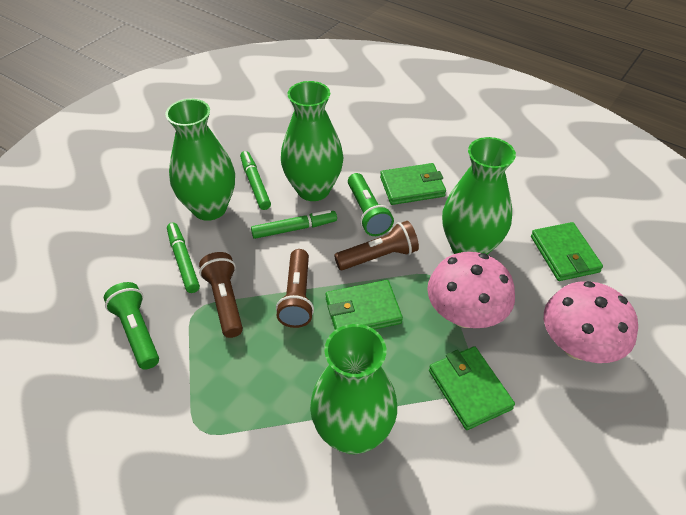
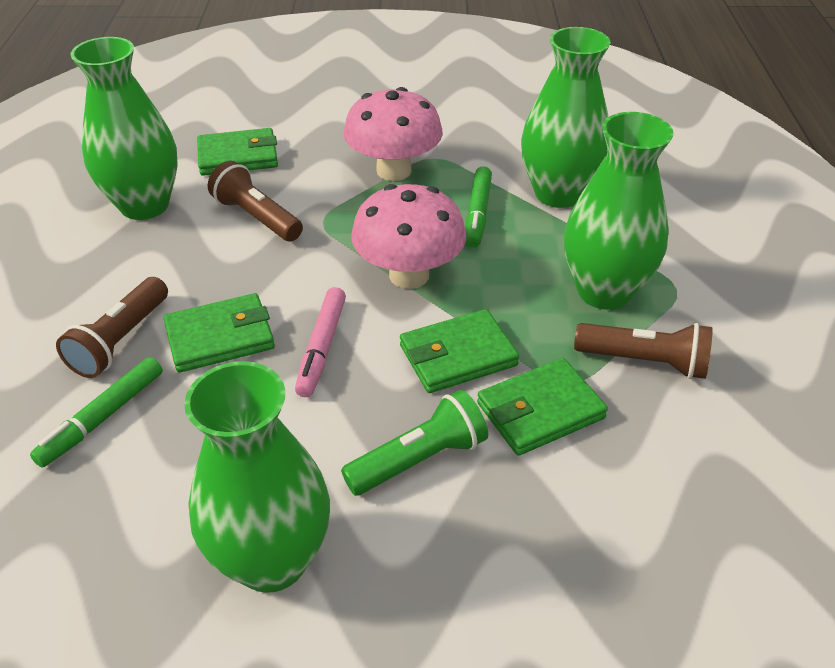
green flashlight: [104,282,159,370] [348,173,394,236] = 2 -> [341,390,488,496] = 1
green marker: [167,223,200,293] [240,151,271,210] [251,210,337,239] = 3 -> [30,357,163,468] [466,166,492,248] = 2
pink marker: none = 0 -> [295,287,346,397] = 1

